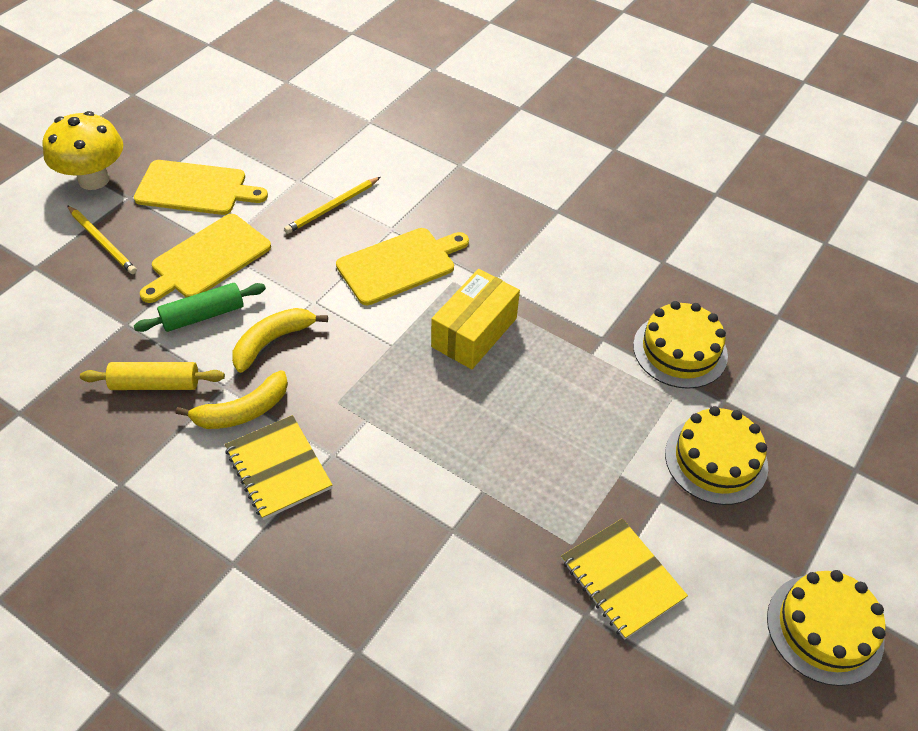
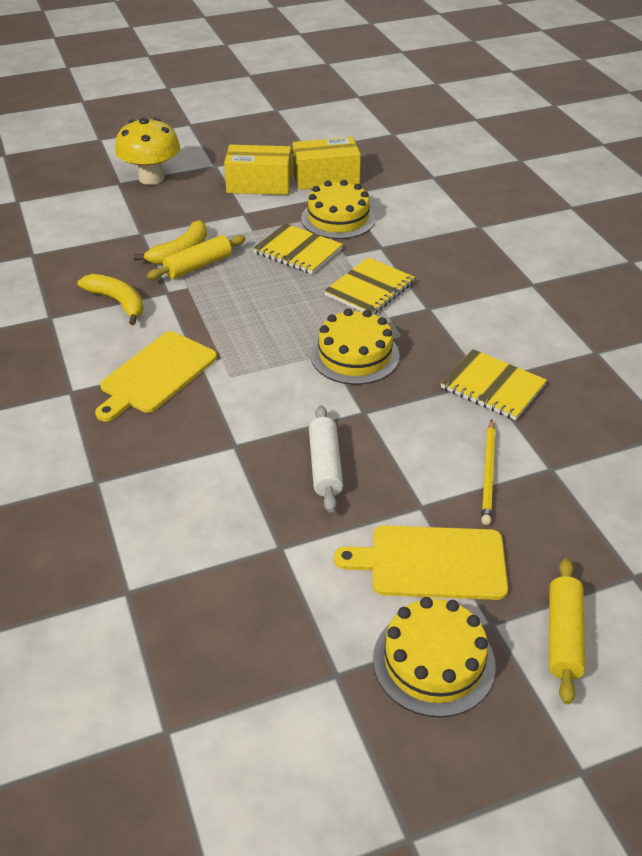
green rolling pin: [134,283,266,332] = 1 -> none = 0
white rolling pin: none = 0 -> [309,405,343,512] = 1
yellow box: [431,269,520,369] = 1 -> [224,145,292,195] [292,137,361,190] = 2
yellow cutting board: [134,160,268,215] [140,214,271,303] [336,228,469,305] = 3 -> [95,331,217,422] [334,525,508,600] = 2
yellow notebook: [225,415,333,520] [561,518,688,640] = 2 -> [253,223,343,274] [324,257,415,314] [441,349,547,420] = 3
yellow pencil: [67,205,137,274] [284,177,381,234] = 2 -> [481,419,495,525] = 1
yellow rolling pin: [80,362,225,390] = 1 -> [147,235,246,280] [549,558,585,705] = 2

